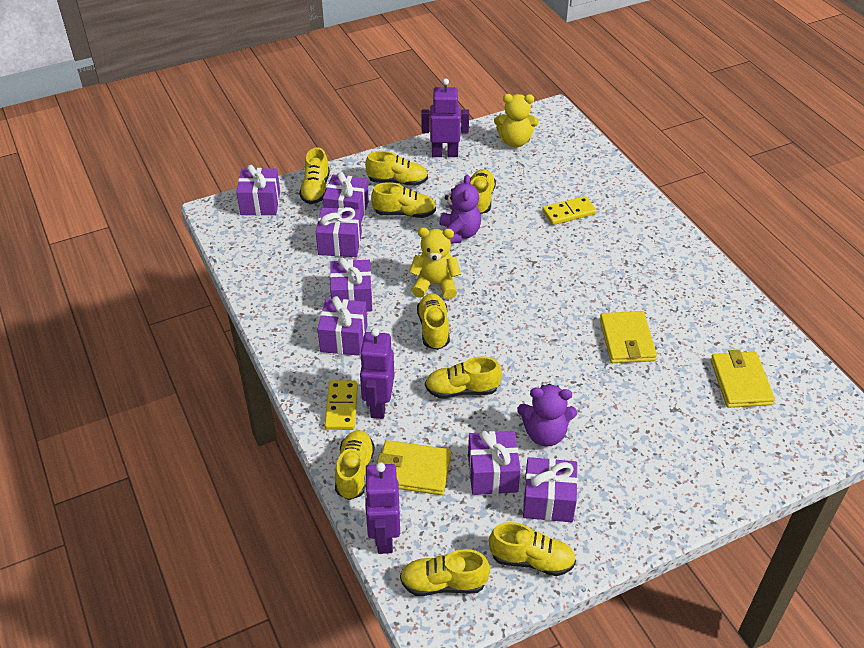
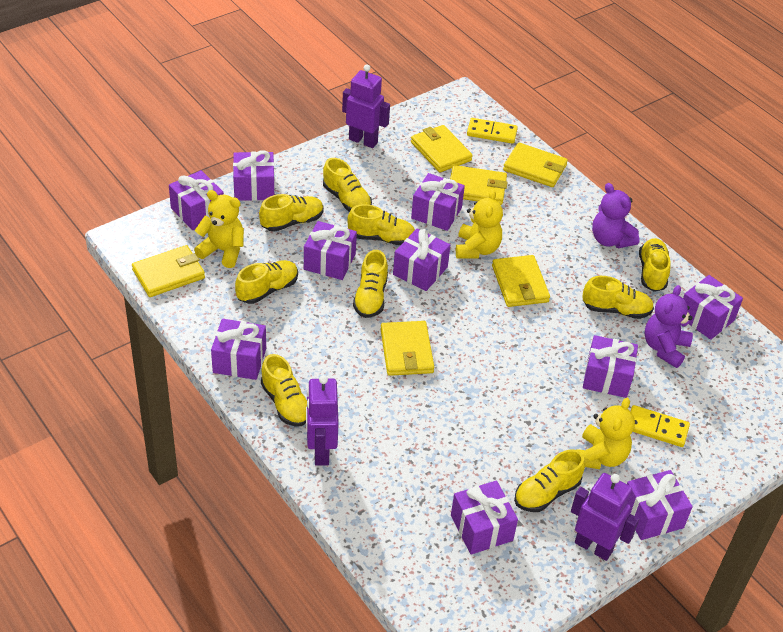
purple gift: [236,165,280,216] [316,207,362,257] [318,296,368,356] [323,172,369,222] [330,257,372,312] [468,431,521,495] [523,457,578,522] = 7 -> [169,170,224,230] [211,319,266,380] [233,150,275,201] [304,221,357,280] [393,228,450,291] [411,173,465,231] [451,480,518,555] [583,335,638,398] [627,470,693,540] [683,275,743,340] = 10
yellow teddy bear: [409,228,461,299] [494,94,539,147] = 2 -> [194,190,244,268] [456,190,503,259] [576,398,635,469] = 3
yellow wallet: [377,440,451,495] [600,311,657,363] [711,350,775,408] = 3 -> [132,245,205,297] [380,321,434,376] [411,125,473,173] [450,165,508,205] [492,255,550,307] [503,142,568,187] = 6

